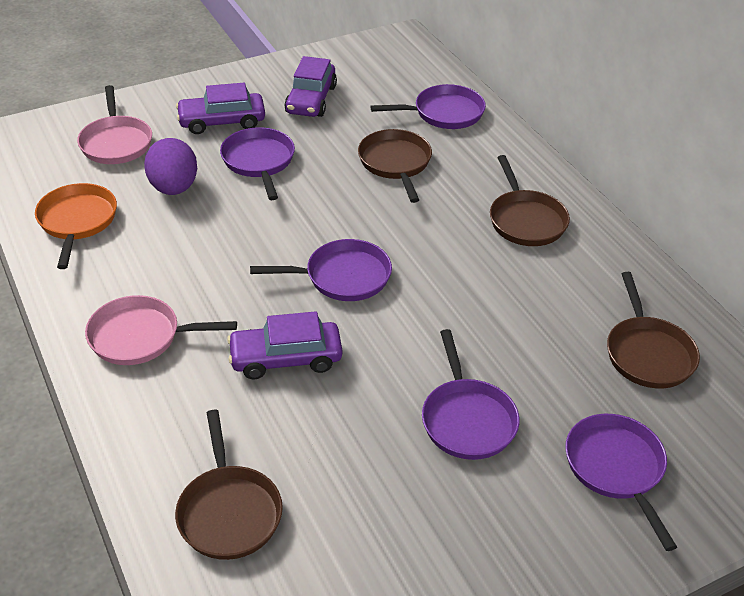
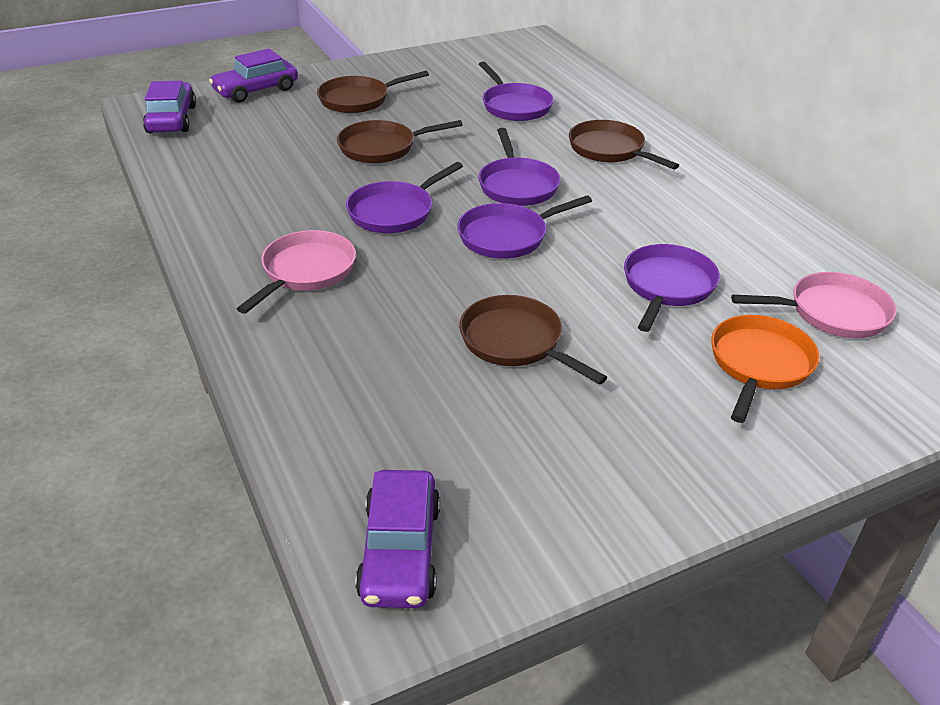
purple egg: [144,138,197,195] = 1 -> none = 0

